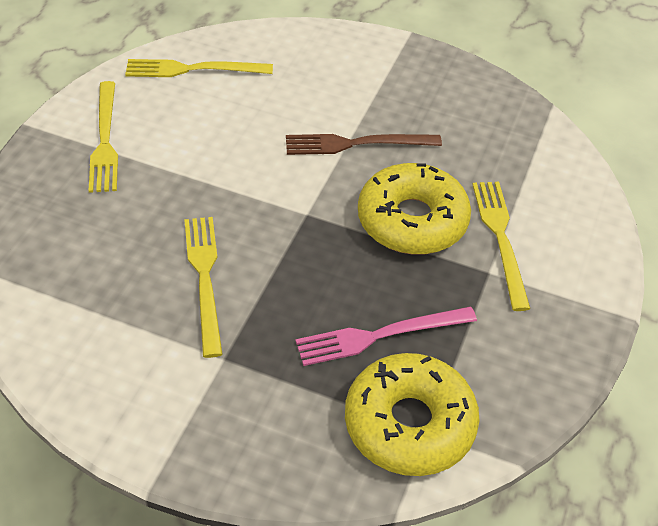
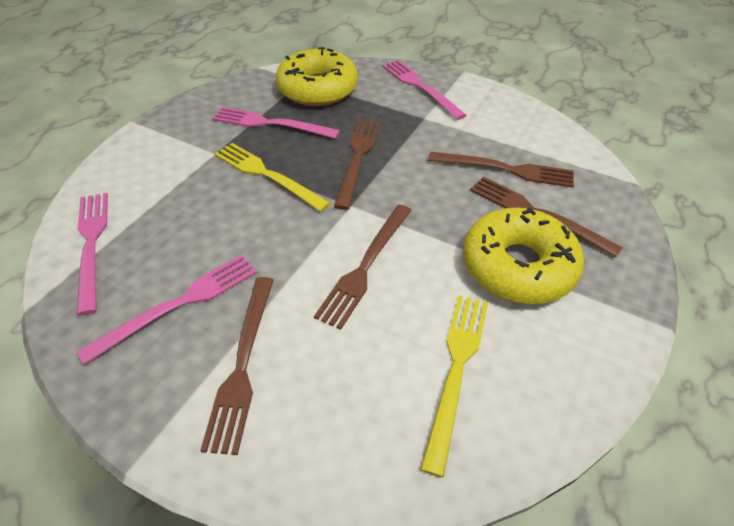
brown fork: [286,134,442,155] = 1 -> [200,277,274,455] [314,205,412,330] [334,119,380,210] [428,152,574,188] [470,176,623,257] = 5
pink fork: [295,307,477,366] = 1 -> [76,193,108,316] [76,255,257,365] [212,107,340,139] [383,60,467,120] = 4
yellow fork: [88,81,118,193] [125,59,273,77] [184,217,223,358] [472,182,530,311] = 4 -> [215,143,331,212] [420,295,488,477] = 2

